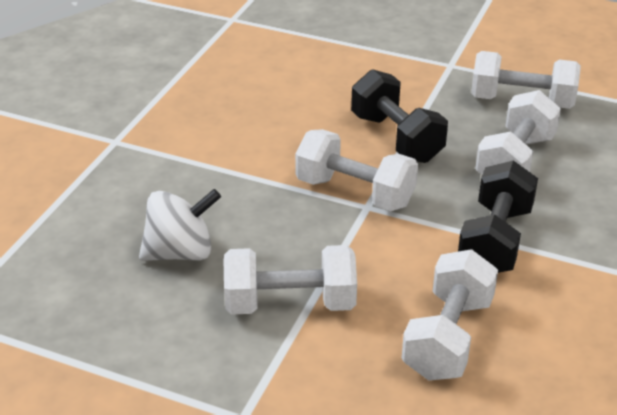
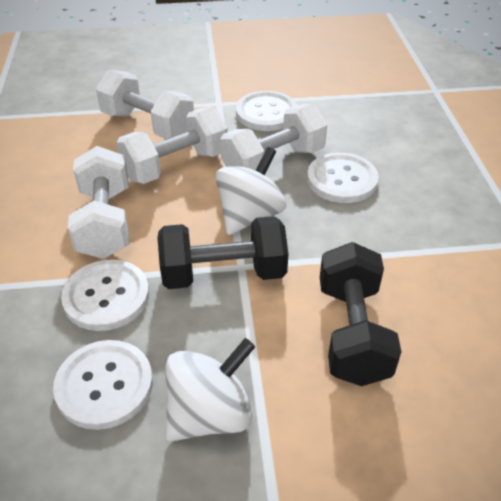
white button: none = 0 -> [53,340,153,430] [61,260,149,331] [236,91,297,131] [307,153,379,203] = 4
white dumbbell: [224,245,357,315] [295,129,418,211] [401,249,498,381] [471,51,581,109] [475,90,561,175] = 5 -> [68,146,129,259] [96,70,194,139] [116,107,228,184] [220,104,327,171] = 4
white spinning top: [139,189,221,261] = 1 -> [165,338,255,442] [215,147,286,235] = 2

